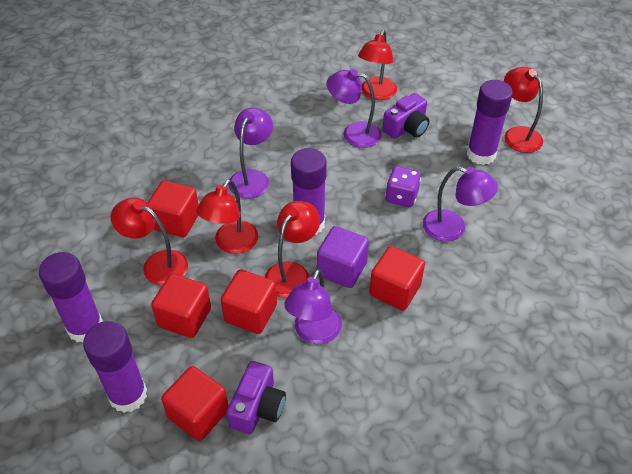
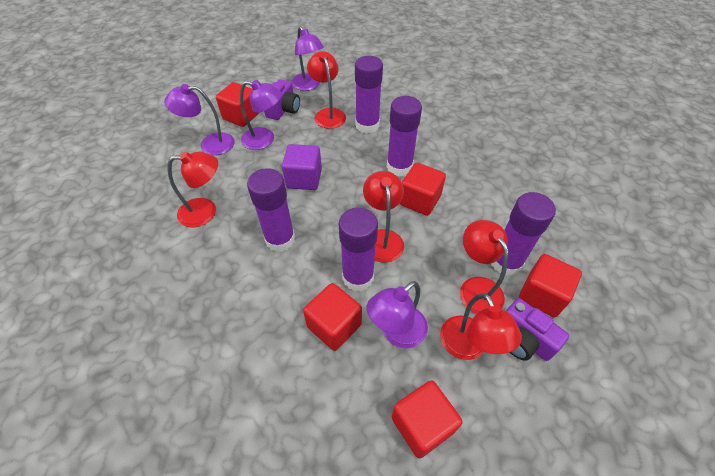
purple dice: [385,166,421,207] = 1 -> none = 0
purple glue stick: [39,252,103,342] [83,321,147,413] [291,148,327,235] [467,80,513,165] = 4 -> [247,168,295,252] [339,207,378,291] [355,56,383,134] [387,96,422,177] [491,192,556,276] = 5

